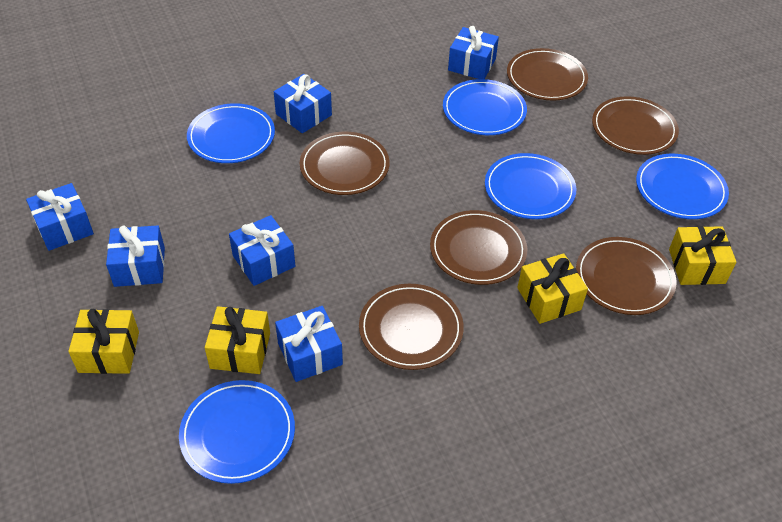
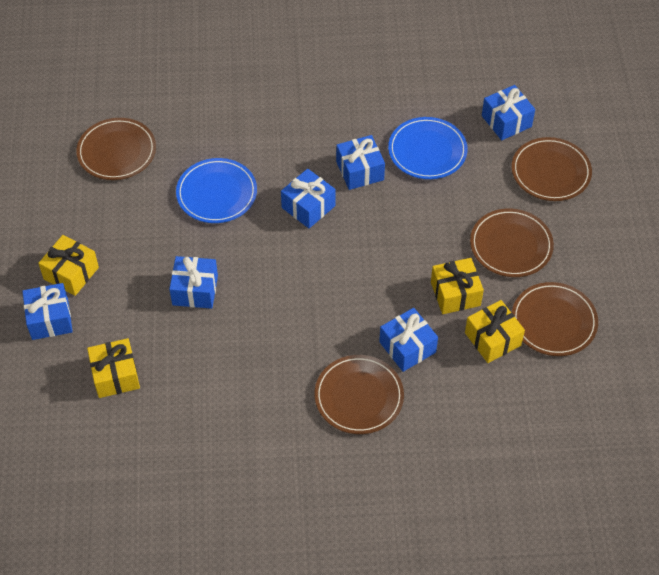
blue plate: [179,380,295,484] [187,103,275,163] [443,79,527,135] [485,153,576,219] [636,154,729,219] = 5 -> [176,158,257,223] [388,117,468,179] = 2
brown plate: [300,132,389,195] [359,284,464,370] [430,210,527,285] [507,48,588,100] [576,237,676,315] [592,96,679,155] = 6 -> [76,118,156,180] [315,355,404,434] [470,208,554,277] [512,137,592,201] [512,282,598,356] = 5

